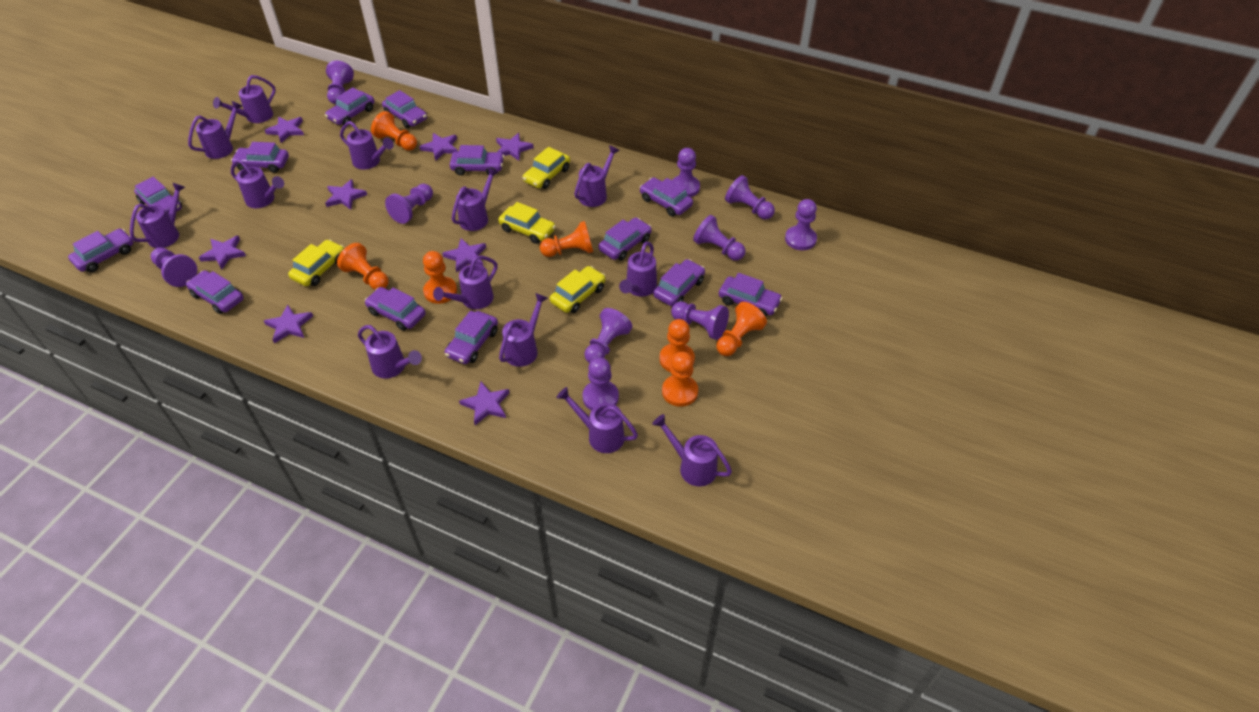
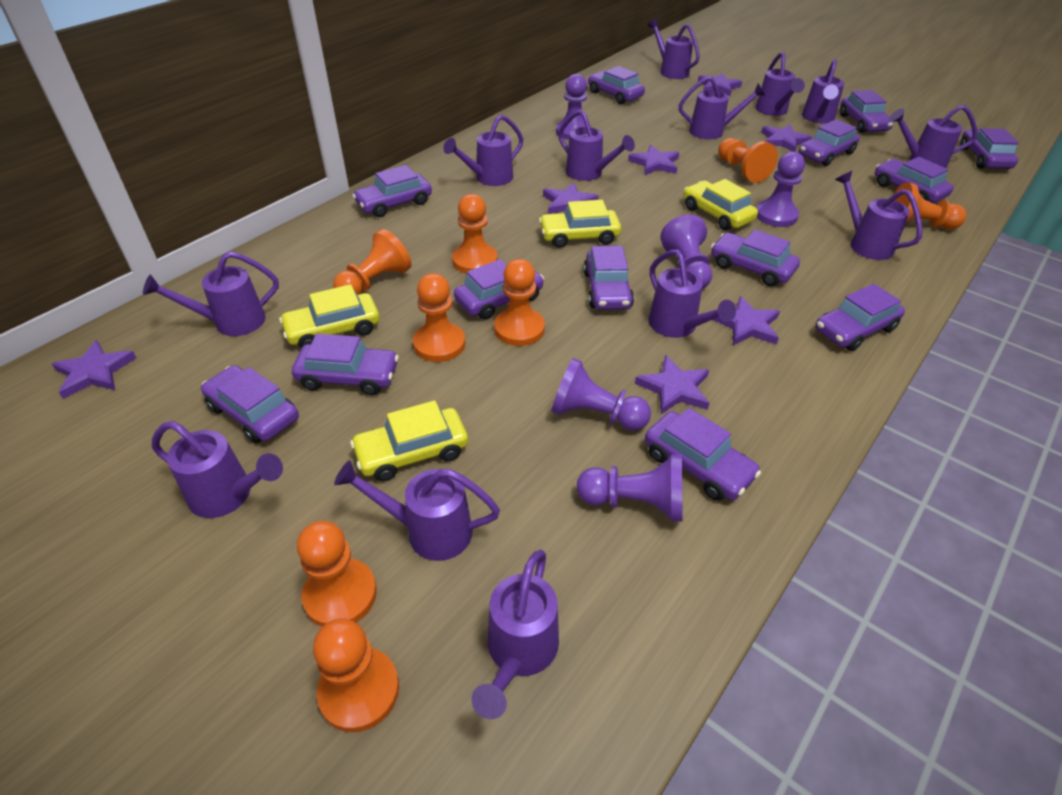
orange pawn: [337,243,389,290] [371,111,417,151] [423,251,457,304] [540,221,593,257] [660,319,695,372] [662,352,698,407] [716,302,767,356] = 7 -> [297,521,377,627] [313,618,399,732] [333,229,411,295] [413,273,465,362] [452,194,498,274] [494,259,545,346] [718,138,778,183] [893,182,967,230] = 8
purple pawn: [151,247,197,287] [326,61,354,104] [385,184,433,224] [582,357,619,411] [584,308,632,363] [671,302,729,340] [672,148,700,197] [693,215,746,261] [725,175,775,219] [785,199,817,250] = 10 -> [551,358,651,431] [556,74,591,140] [577,455,683,522] [661,215,712,289] [756,152,805,227] = 5
purple star: [199,236,246,270] [264,304,313,343] [265,117,304,143] [325,179,367,210] [419,133,458,161] [442,238,486,273] [459,382,510,425] [496,133,534,161] = 8 -> [52,340,136,399] [543,182,599,214] [628,145,679,175] [635,355,710,414] [698,73,742,96] [713,296,780,345] [761,124,812,152] = 7

